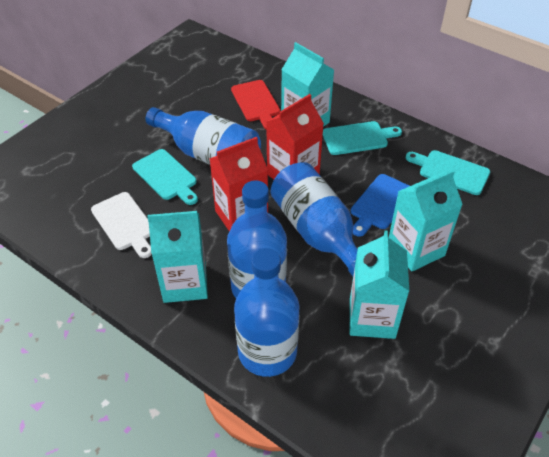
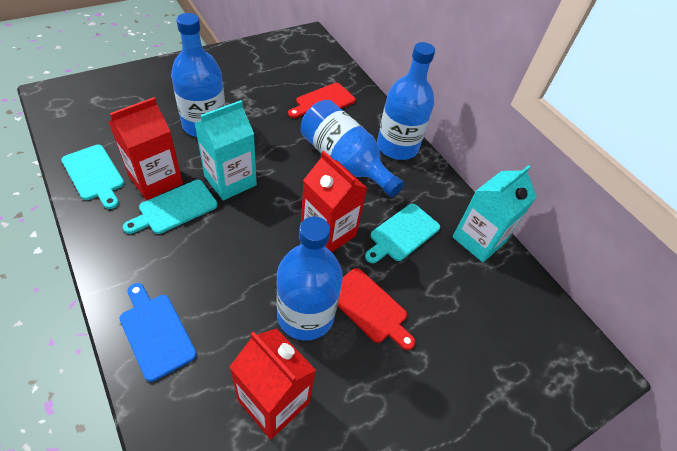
red carton: [209,137,268,231] [266,94,324,180] = 2 -> [109,97,183,200] [230,328,316,439] [301,151,367,252] = 3
red cutting board: [231,80,281,130] = 1 -> [288,83,356,118] [338,268,416,350] = 2
turquoise carton: [147,211,208,303] [281,42,334,127] [350,230,409,339] [389,170,463,271] = 4 -> [194,100,257,200] [453,165,537,262] = 2
white cutting board: [91,192,152,258] = 1 -> none = 0

